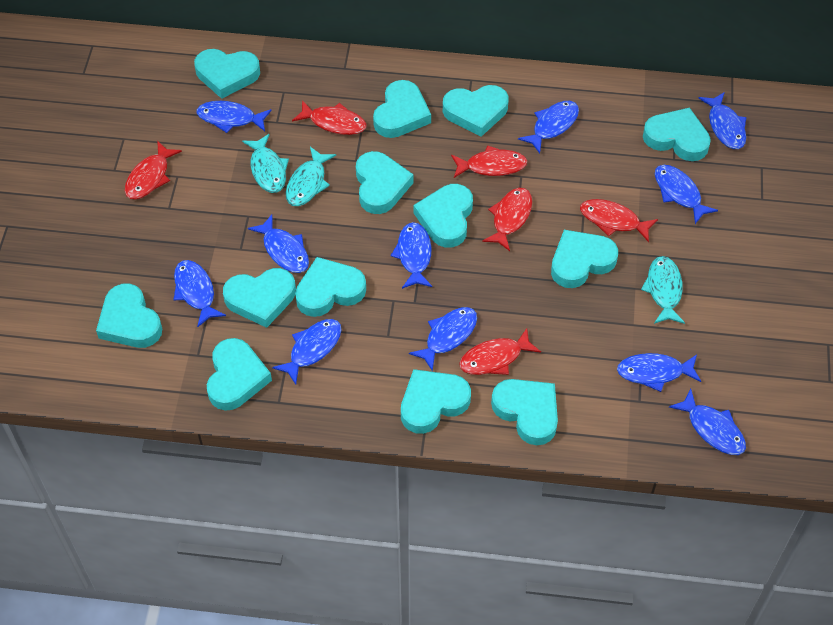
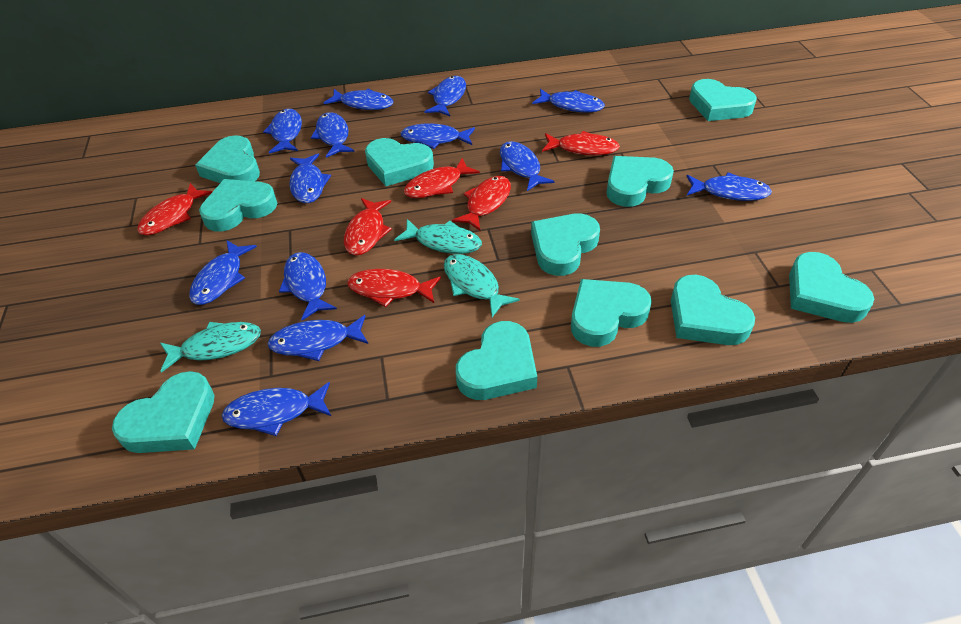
blue fish: [173,260,226,328] [197,101,272,133] [248,214,309,273] [272,319,341,385] [391,222,432,289] [409,307,477,372] [518,101,579,153] [617,353,701,392] [655,165,718,224] [669,389,746,455] [698,92,747,149] = 11 -> [189,240,257,305] [222,382,331,436] [263,109,302,154] [268,315,368,361] [279,252,337,320] [289,154,331,203] [311,112,355,158] [324,89,393,110] [401,123,475,149] [424,76,466,116] [500,141,554,191] [532,89,605,112] [686,172,772,201] = 13
turquoise heart: [96,283,162,348] [194,49,260,99] [207,338,272,411] [223,268,296,328] [295,257,366,317] [356,151,413,214] [373,80,431,138] [401,369,471,434] [414,184,473,248] [443,85,509,137] [491,379,558,445] [551,230,618,288] [643,108,711,161] = 13 -> [112,371,215,453] [195,135,260,183] [199,179,277,232] [365,138,434,186] [456,321,537,400] [531,213,600,276] [571,279,652,347] [606,156,674,207] [671,275,755,345] [689,79,757,121] [789,252,874,323] = 11

